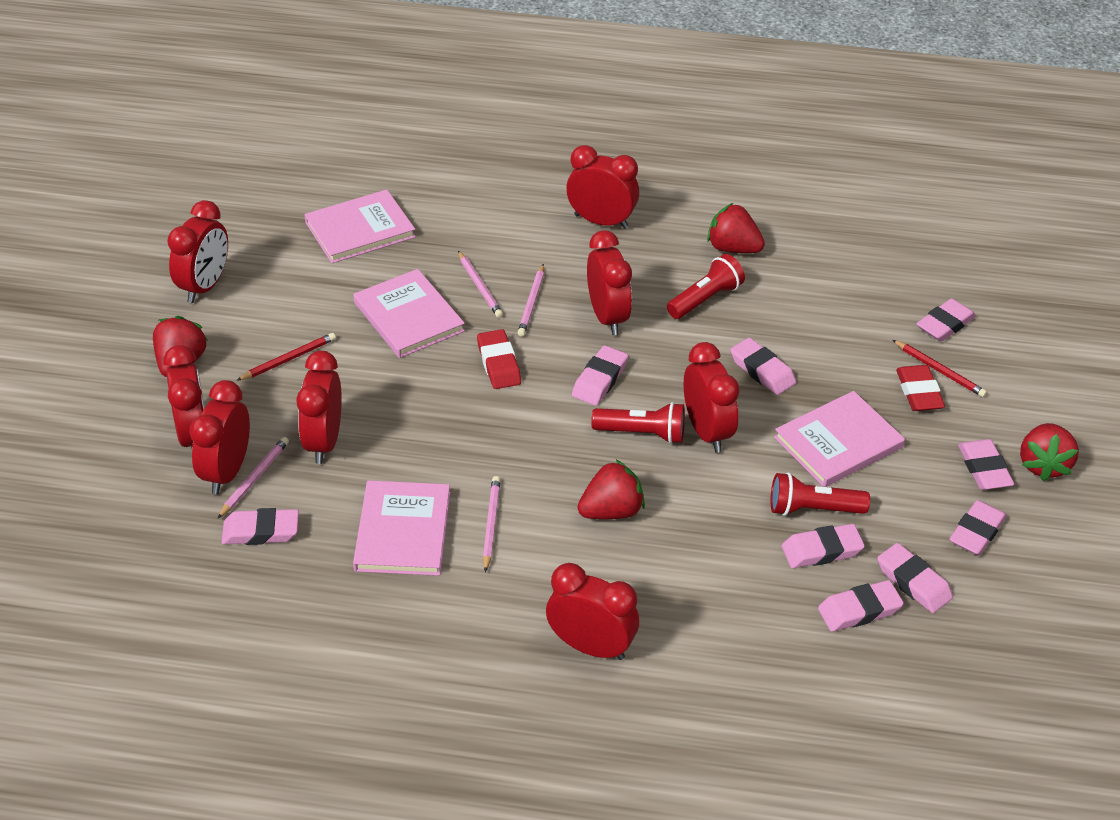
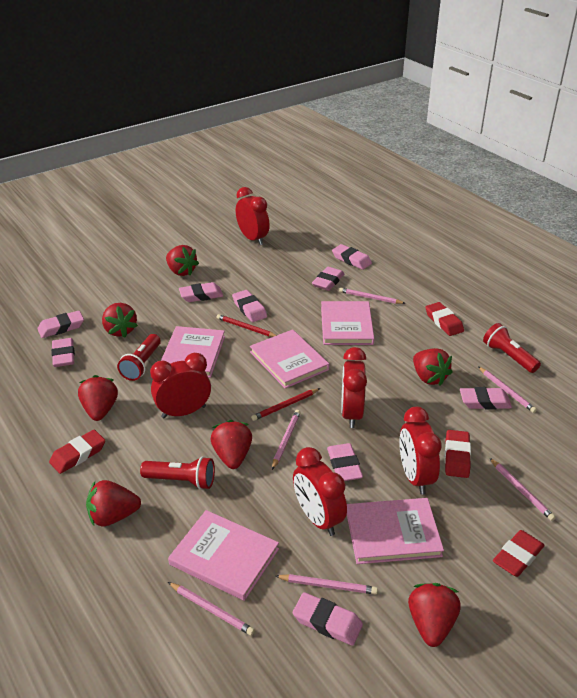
pink book: [304,189,416,263] [353,269,465,358] [353,480,450,576] [774,391,905,487] = 4 -> [161,326,225,378] [168,510,279,601] [250,329,329,389] [321,301,375,345] [347,498,444,564] = 5
pink pencil: [217,437,289,519] [458,251,503,318] [483,476,500,572] [517,264,544,336] = 4 -> [168,582,255,636] [272,410,301,470] [275,574,378,595] [339,288,405,304] [479,367,537,413] [490,458,556,521] = 6
red clock: [163,345,205,448] [167,200,228,303] [189,380,250,494] [296,351,342,464] [546,563,639,660] [567,145,639,229] [587,230,632,335] [684,342,740,453] = 8 -> [150,353,211,418] [236,187,270,245] [293,447,347,536] [341,347,367,428] [399,407,442,495] = 5
red eraser: [477,329,521,389] [896,365,945,411] = 2 -> [49,430,105,474] [425,302,464,336] [445,430,471,478] [493,530,545,577] = 4
red strawberry: [153,316,208,377] [578,459,645,519] [707,203,765,253] [1020,423,1079,481] = 4 -> [78,375,118,421] [86,480,141,526] [102,303,138,338] [166,245,199,276] [211,420,252,469] [408,583,461,647] [413,348,453,386] = 7

